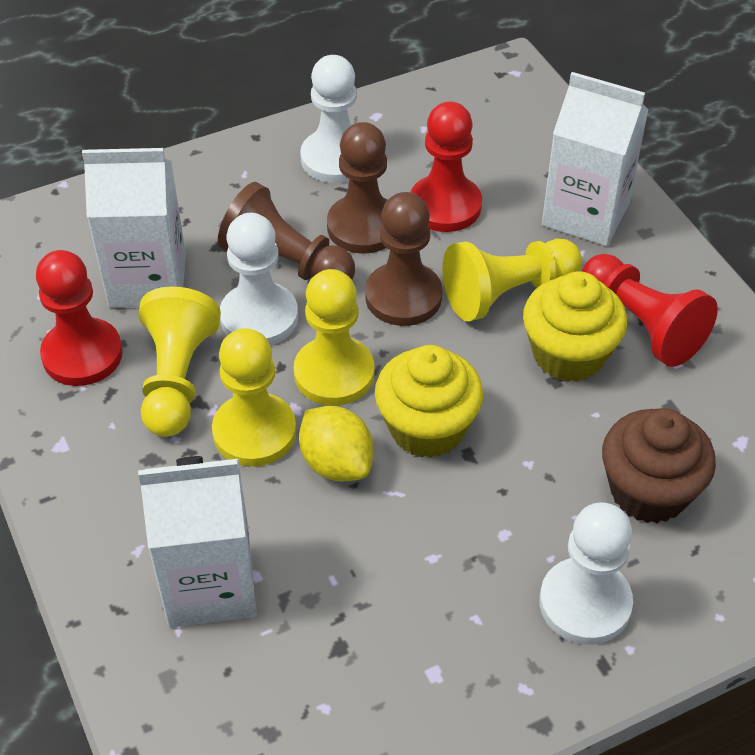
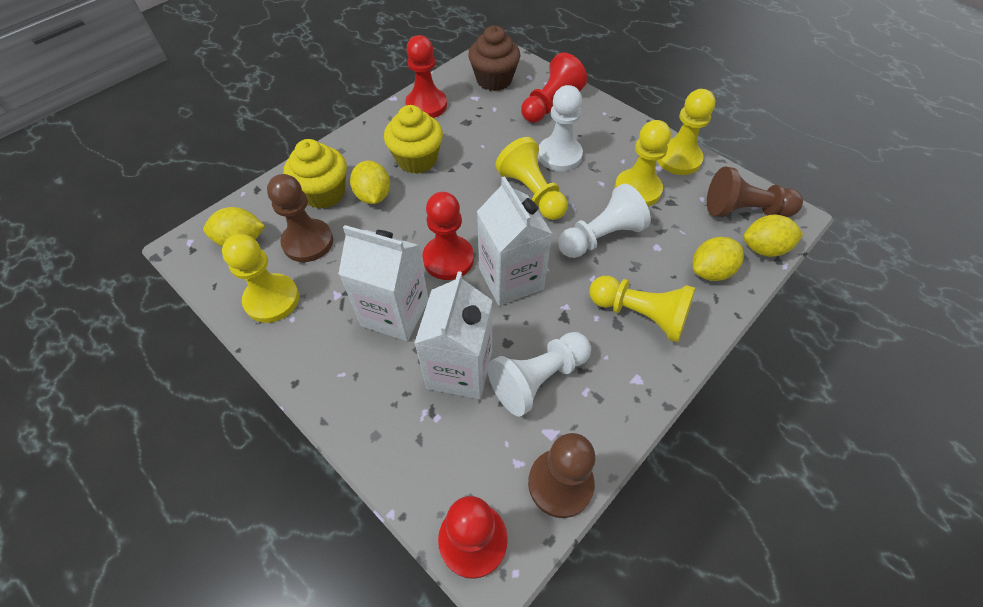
red pawn: [36,250,123,386] [411,101,482,232] [582,254,718,367] = 3 -> [405,35,447,118] [422,192,474,280] [438,496,508,579] [521,52,587,122] = 4
yellow lemon: [299,406,374,482] = 1 -> [203,207,265,247] [350,160,390,204] [693,237,744,281] [743,215,803,257] = 4
yellow pawn: [138,287,221,437] [212,328,296,467] [294,269,375,406] [442,239,582,322] = 4 -> [222,234,299,323] [495,137,568,220] [589,276,695,343] [614,120,671,206] [657,89,716,175] = 5

